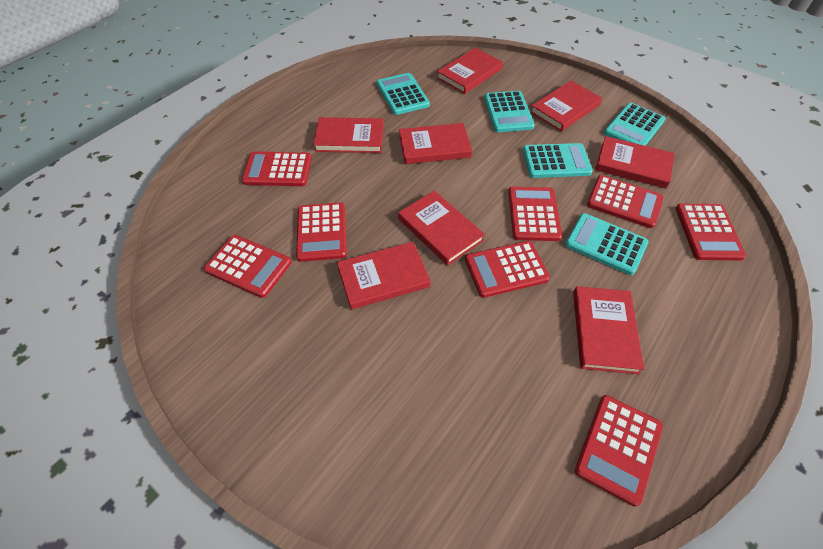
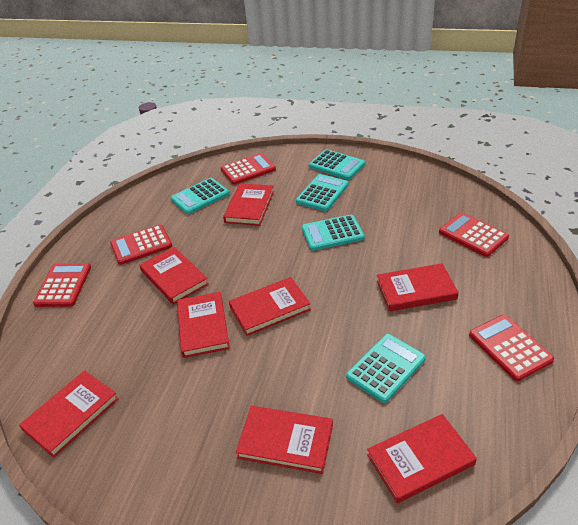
red calculator: [204,235,292,298] [242,151,312,186] [296,202,347,262] [465,241,550,298] [508,187,562,241] [575,395,663,507] [587,175,664,228] [675,204,746,261] = 8 -> [33,263,91,307] [110,224,172,265] [221,153,276,185] [439,212,509,257] [469,315,554,381] = 5

